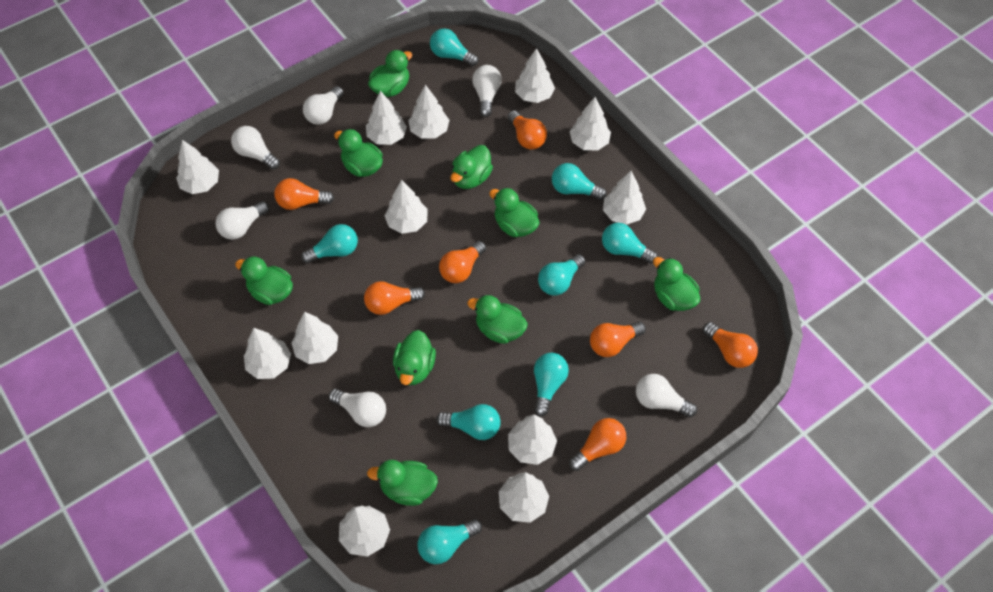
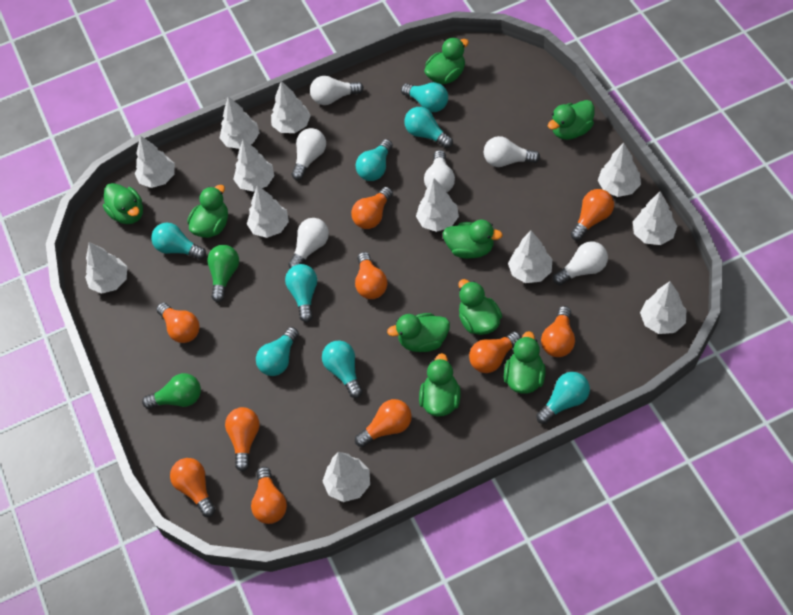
green light bulb: none = 0 -> [142,373,201,409] [207,245,239,302] = 2
orange light bulb: [274,178,334,210] [364,281,425,315] [439,241,486,283] [508,110,547,150] [569,418,626,471] [590,322,646,357] [703,322,758,368] = 7 -> [156,303,200,343] [170,458,216,517] [225,407,260,472] [251,467,287,524] [351,187,393,229] [355,252,387,299] [355,399,412,447] [469,331,521,373] [541,306,575,357] [570,189,614,241] = 10

